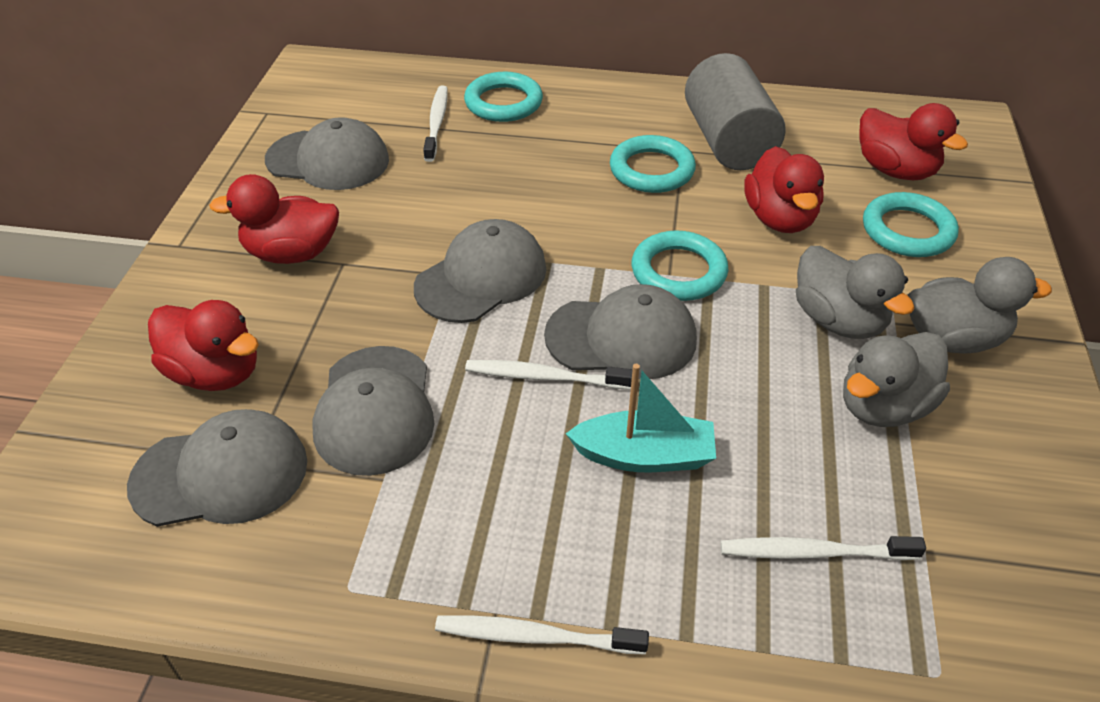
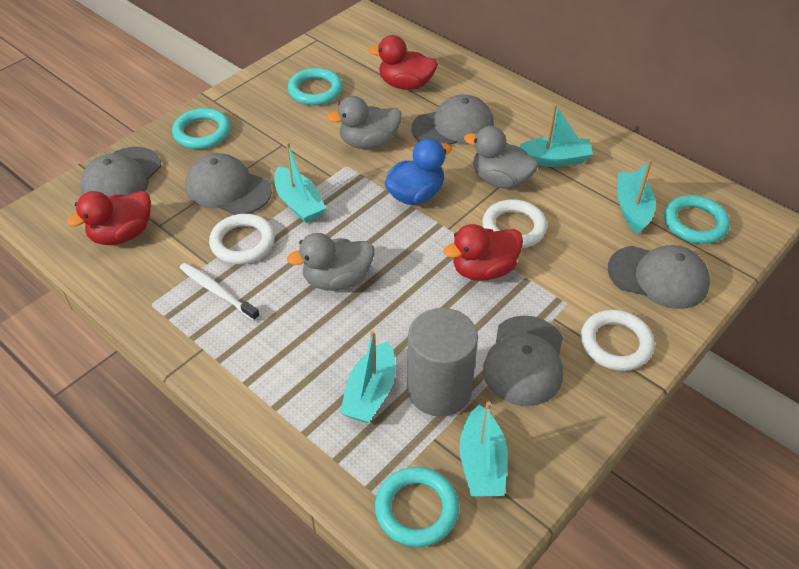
blue duck: none = 0 -> [385,138,452,205] = 1
red duck: [148,300,259,391] [209,174,339,264] [744,146,824,233] [860,103,968,180] = 4 -> [67,191,151,245] [368,35,438,90] [443,224,523,281] = 3
turquoise boat: [566,364,716,472] = 1 -> [274,142,326,223] [340,330,396,423] [459,401,508,497] [518,104,593,167] [617,159,656,234] = 5
white ring: none = 0 -> [209,214,275,264] [482,199,547,248] [581,310,654,371] = 3
white toothbrush: [423,86,448,162] [435,615,649,655] [465,360,633,390] [720,536,926,560] = 4 -> [180,263,260,321] = 1

